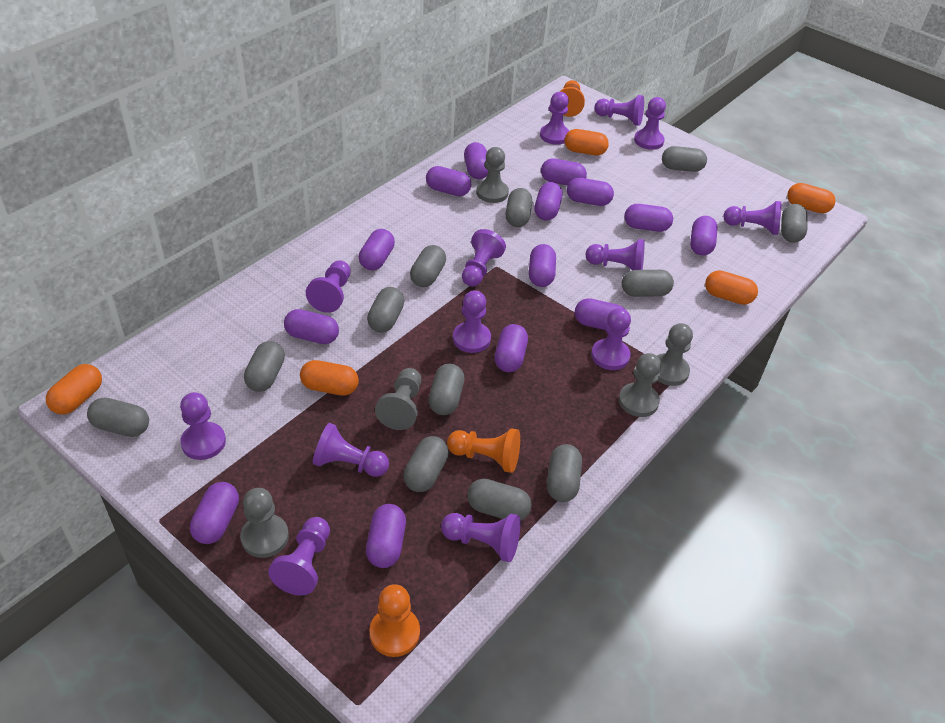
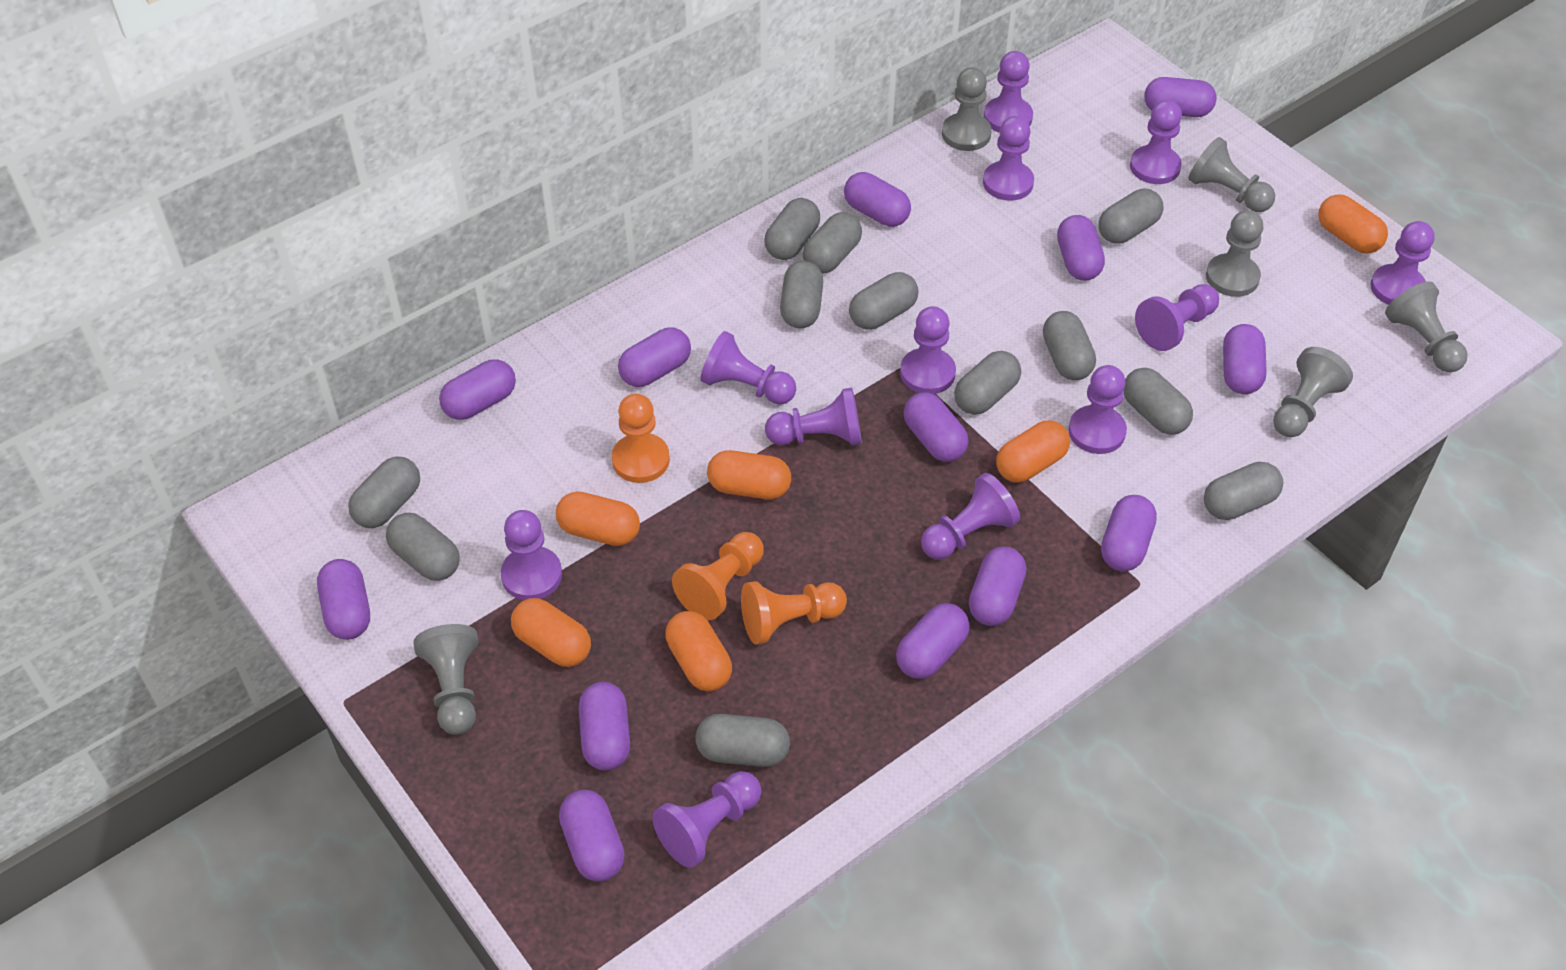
grey pawn: [240,488,289,558] [375,368,421,430] [476,147,509,203] [619,353,661,417] [657,323,693,386] = 5 -> [413,624,479,735] [942,67,992,151] [1188,137,1275,212] [1206,210,1263,297] [1273,347,1353,437] [1385,282,1468,372] = 6
orange capsule: [46,364,102,415] [300,360,359,396] [564,129,609,155] [705,270,758,305] [787,183,835,213] = 5 -> [511,598,591,667] [556,491,640,546] [665,611,732,691] [707,450,791,499] [996,421,1070,483] [1318,194,1388,254] = 6
purple capsule: [190,482,239,544] [284,309,339,344] [359,229,395,270] [366,504,406,568] [426,166,471,196] [464,142,488,179] [494,324,528,372] [529,244,556,287] [534,182,562,221] [541,158,587,185] [567,178,614,206] [575,298,626,330] [624,204,673,232] [690,216,718,256] = 14 -> [317,559,370,640] [439,359,516,420] [559,789,625,882] [579,682,630,770] [618,327,691,387] [844,172,911,227] [896,603,970,679] [903,392,969,462] [969,546,1026,626] [1057,215,1105,280] [1101,495,1157,571] [1144,77,1216,117] [1223,324,1267,394] = 13
purple pawn: [180,392,226,460] [268,517,330,595] [306,260,351,313] [313,423,389,477] [441,513,520,562] [453,290,491,353] [462,229,506,287] [540,92,569,145] [586,239,645,270] [591,308,631,370] [594,95,644,126] [634,97,666,150] [723,201,781,235] = 13 -> [501,510,562,600] [652,771,761,868] [701,331,796,405] [765,387,862,445] [900,306,956,394] [921,473,1020,559] [983,116,1034,201] [984,51,1033,133] [1068,365,1127,454] [1130,100,1182,184] [1135,284,1219,351] [1370,221,1435,305] = 12

